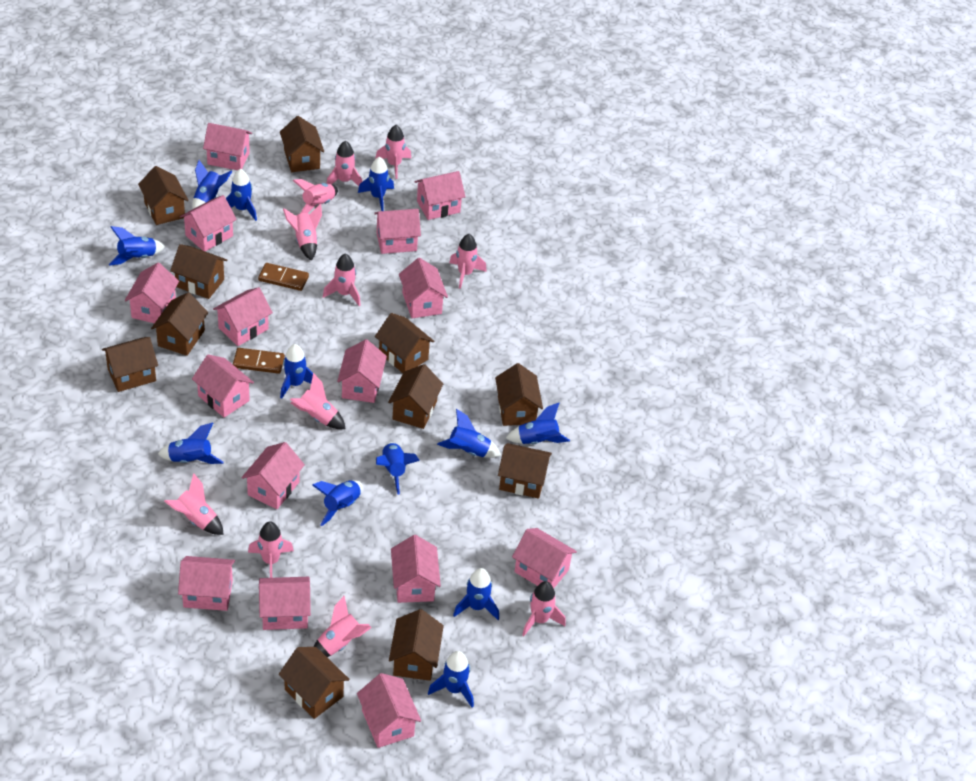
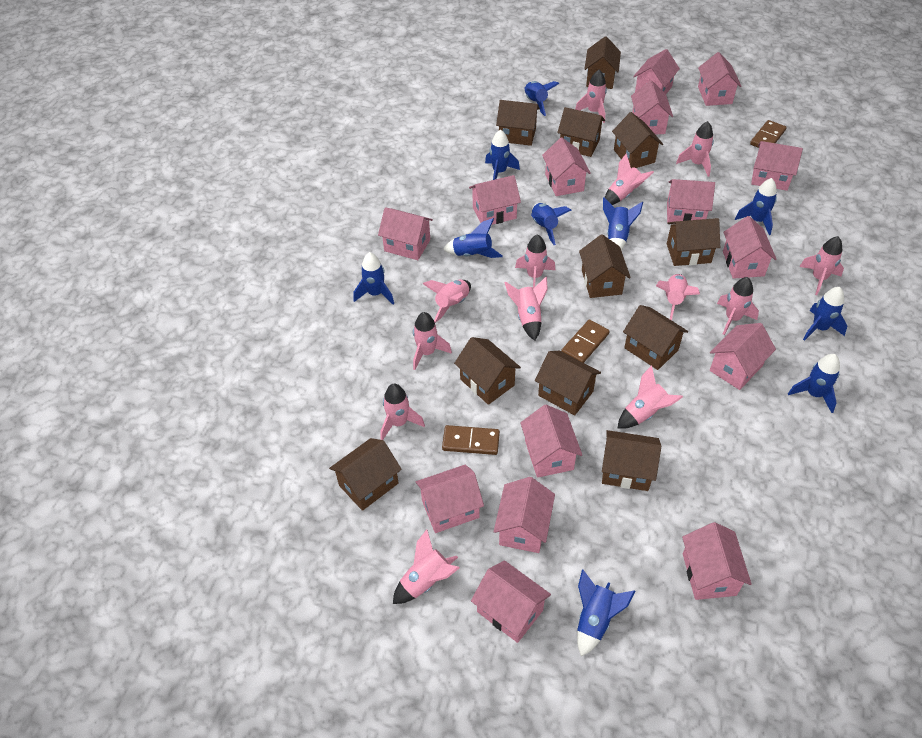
blue rocket: [109,226,165,266] [158,422,224,464] [192,160,233,209] [226,169,257,221] [280,344,313,399] [312,480,363,526] [358,157,394,211] [376,442,420,494] [428,651,474,708] [437,409,501,458] [453,568,499,620] [506,403,570,444] = 12 -> [354,252,394,304] [443,218,503,258] [485,129,520,180] [524,81,559,116] [531,203,571,245] [577,569,635,656] [603,197,643,251] [735,178,777,235] [788,354,840,413] [803,287,847,341] = 10
brown domino: [233,348,285,374] [258,263,309,291] = 2 -> [442,425,500,455] [561,320,610,363] [750,120,787,148] = 3
pink rocket: [164,473,224,535] [248,521,294,578] [283,204,322,261] [290,373,345,429] [293,179,338,214] [313,596,372,657] [323,253,361,306] [327,141,362,186] [375,125,411,179] [449,234,487,289] [522,581,566,636] = 11 -> [381,384,425,440] [393,529,459,604] [413,312,452,370] [423,280,471,323] [504,277,548,341] [515,234,555,288] [575,70,607,123] [605,154,654,205] [618,365,683,429] [656,274,700,320] [676,121,714,177] [717,277,759,335] [799,236,844,295] = 13

